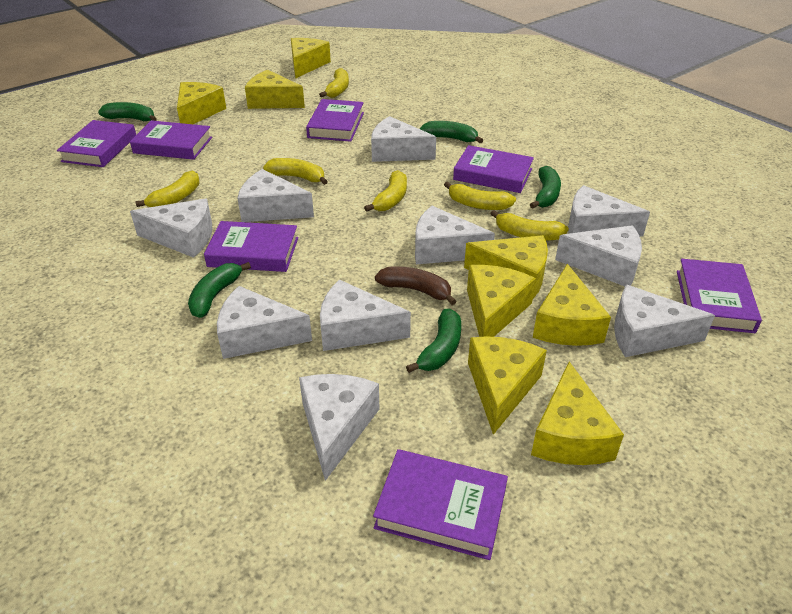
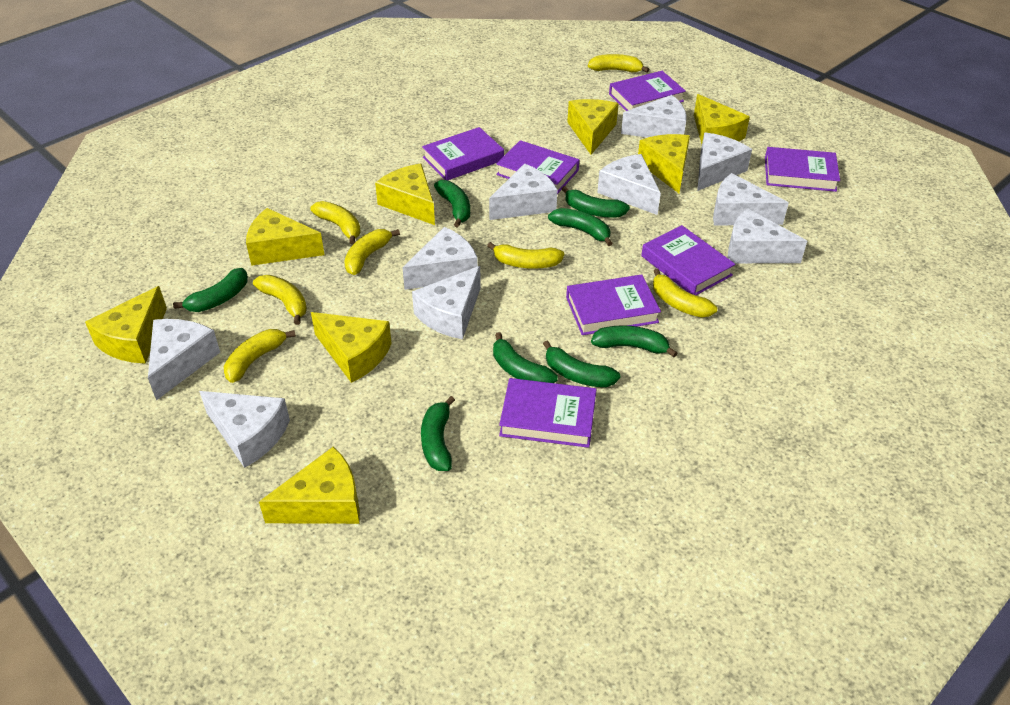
brown banana: [375,266,457,305] = 1 -> none = 0
green banana: [98,102,157,121] [188,262,251,318] [406,309,461,373] [420,121,483,143] [530,166,561,209] = 5 -> [173,268,248,312] [421,396,455,471] [434,180,470,227] [493,332,558,383] [543,340,620,387] [548,208,613,246] [562,186,630,218] [591,325,677,357] = 8
yellow banana: [135,171,200,207] [263,158,328,185] [319,68,349,98] [364,170,407,212] [444,182,516,210] [490,210,569,241] = 6 -> [224,329,296,383] [253,275,307,325] [310,201,361,245] [344,229,400,275] [487,242,564,269] [588,54,649,73] [653,269,717,318] = 7

